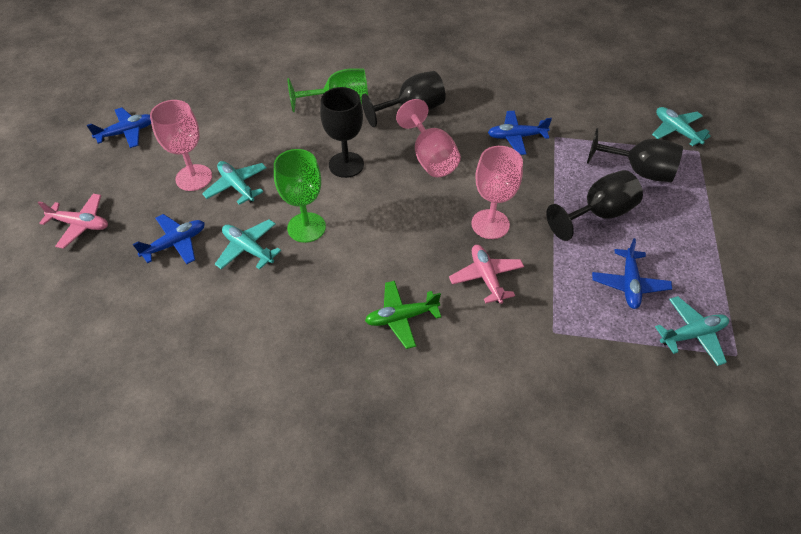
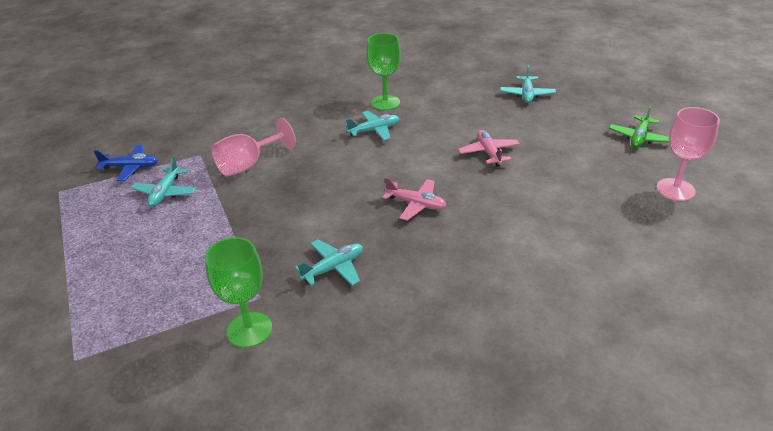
black goblet: [320,87,364,178] [362,71,446,127] [546,170,643,241] [587,128,683,182] = 4 -> none = 0
blue plane: [87,108,151,148] [133,214,205,264] [488,111,552,155] [592,238,672,309] = 4 -> [94,145,158,181] = 1
pink goblet: [150,100,212,191] [396,99,461,177] [471,146,523,239] = 3 -> [211,118,296,176] [656,107,720,201] = 2

